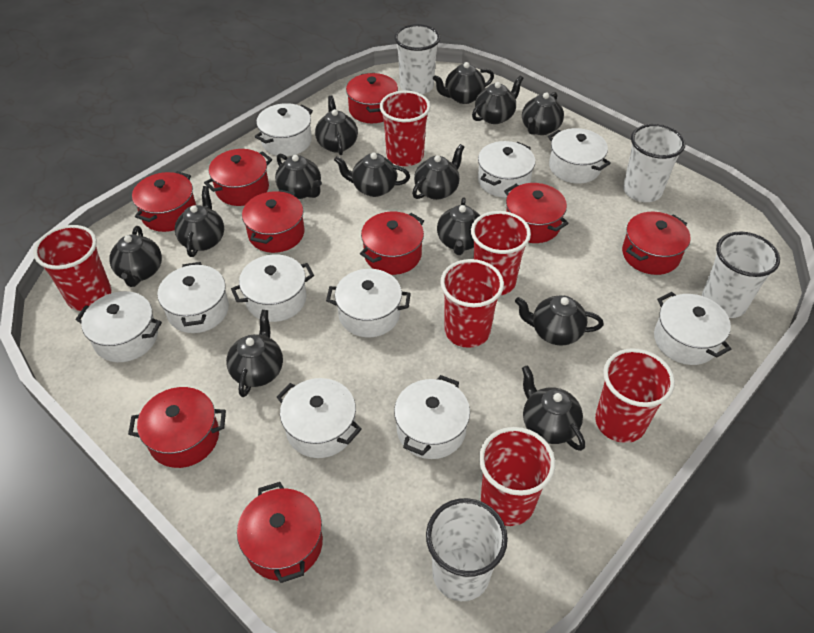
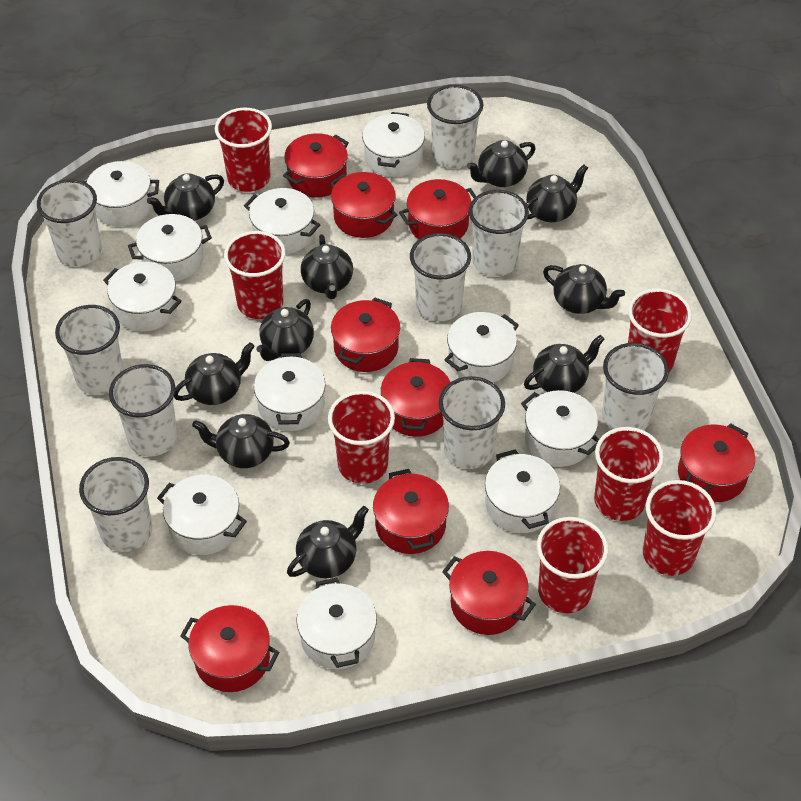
black teapot: [109,226,162,287] [175,186,224,257] [226,310,283,397] [275,154,322,199] [315,96,358,155] [334,153,410,197] [412,144,464,200] [433,62,494,104] [437,197,480,255] [472,75,524,124] [515,295,603,346] [522,92,564,135] [522,365,585,451] = 13 -> [147,173,224,221] [174,342,255,405] [192,414,290,468] [256,299,314,361] [287,506,369,578] [301,234,353,299] [467,140,536,187] [524,335,604,393] [526,164,588,222] [543,264,625,314] = 10
red cup: [33,225,111,311] [380,90,430,166] [440,259,504,348] [471,211,531,295] [479,427,556,526] [595,348,675,443] = 6 -> [215,108,272,192] [224,231,285,319] [328,391,395,484] [537,517,608,613] [594,427,664,521] [628,288,692,372] [643,480,716,576] = 7
white cup: [394,24,440,94] [426,498,508,601] [623,124,685,202] [702,232,780,318] = 4 -> [37,179,102,266] [55,305,123,395] [79,457,152,552] [109,364,177,457] [410,233,471,321] [427,85,483,168] [439,376,505,469] [469,190,529,277] [602,343,669,430] = 9
white pot: [76,291,162,362] [157,262,229,333] [231,254,314,322] [255,103,313,156] [277,378,362,458] [326,269,411,337] [394,375,470,459] [478,141,535,198] [548,128,611,184] [654,292,732,365] = 10 -> [83,161,159,227] [103,262,182,332] [128,214,212,281] [157,475,247,555] [244,188,320,254] [254,353,326,431] [296,578,377,669] [362,112,425,177] [445,312,519,383] [485,449,560,533] [521,390,599,467] = 11

